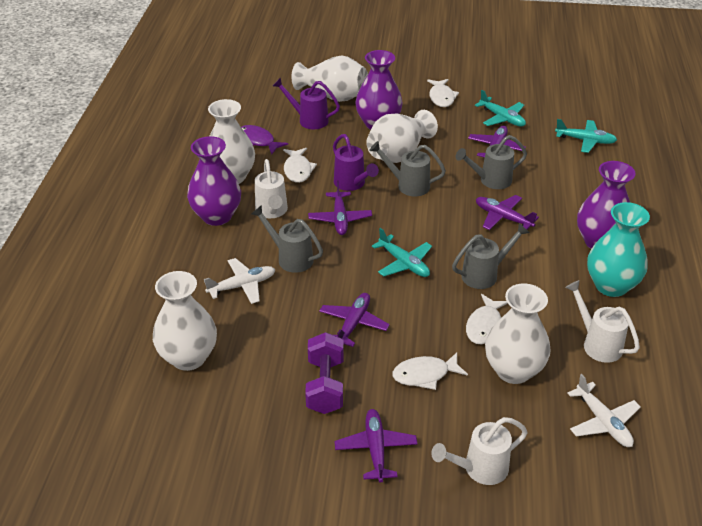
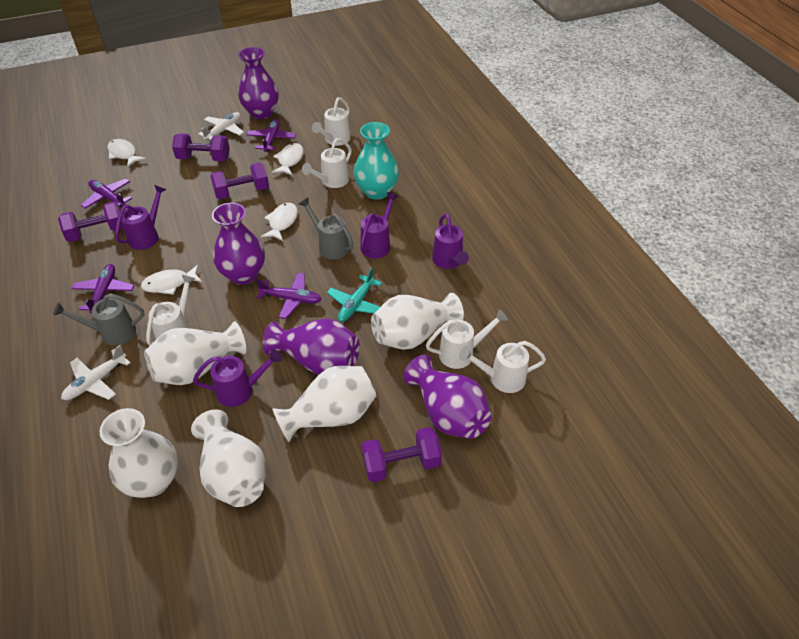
grey watering can: [251,205,323,273] [369,141,446,196] [452,223,529,289] [456,135,527,189] = 4 -> [53,294,145,345] [299,197,353,259] = 2
purple dumbbell: [305,332,344,414] = 1 -> [58,201,123,242] [172,133,230,161] [210,163,269,199] [361,427,442,482] = 4
purple fish: [241,125,288,155] = 1 -> none = 0
purple plane: [308,180,372,235] [319,293,390,347] [335,409,417,483] [468,125,526,157] [476,195,539,230] = 5 -> [71,264,134,313] [81,179,132,209] [247,119,296,152] [256,273,322,319] = 4
purple vase: [187,136,241,226] [355,50,403,130] [577,161,635,249] = 3 -> [212,203,265,285] [238,47,279,119] [263,318,360,375] [403,355,491,439] = 4
purple watering can: [273,77,340,129] [333,134,379,191] = 2 -> [115,185,167,250] [193,349,282,407] [360,192,399,259] [432,214,469,269] = 4
turquoise plane: [372,228,432,277] [475,90,526,127] [555,119,617,153] = 3 -> [327,268,382,322] = 1
white watering can: [255,159,288,218] [431,417,528,485] [565,280,640,363] = 3 -> [146,275,195,346] [302,138,352,188] [312,97,351,146] [426,309,508,369] [459,341,546,393] = 5

